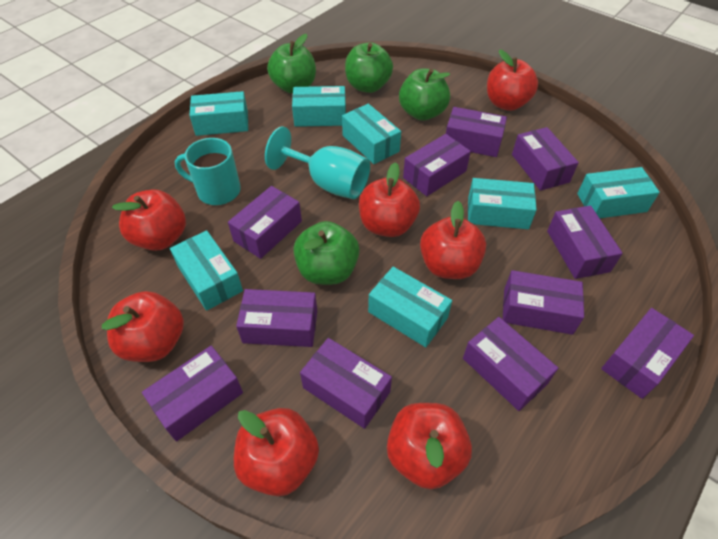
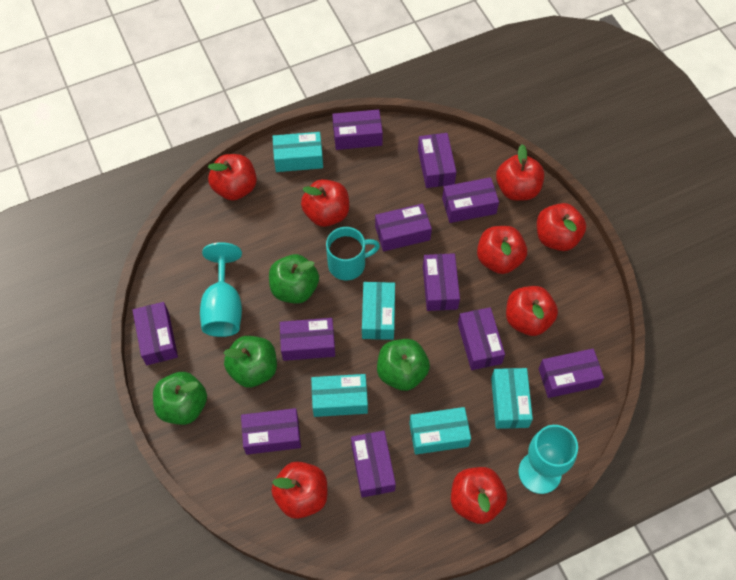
red apple: [102,291,184,362] [112,189,186,251] [234,408,319,496] [359,162,420,237] [387,403,472,489] [420,201,486,279] [487,49,538,111] = 7 -> [208,154,257,201] [271,461,327,519] [301,179,349,227] [451,467,507,524] [477,226,527,274] [496,144,544,201] [506,286,558,336] [537,203,586,251] = 8
turquoise box: [170,230,243,311] [189,91,248,136] [292,86,346,127] [342,104,401,164] [368,267,452,347] [468,178,537,229] [577,167,660,218] = 7 -> [272,132,323,172] [311,374,368,417] [362,282,395,340] [409,407,471,455] [491,368,533,429] = 5
turquoise goblet: [265,126,370,199] = 1 -> [200,242,242,337] [519,425,578,494] = 2

